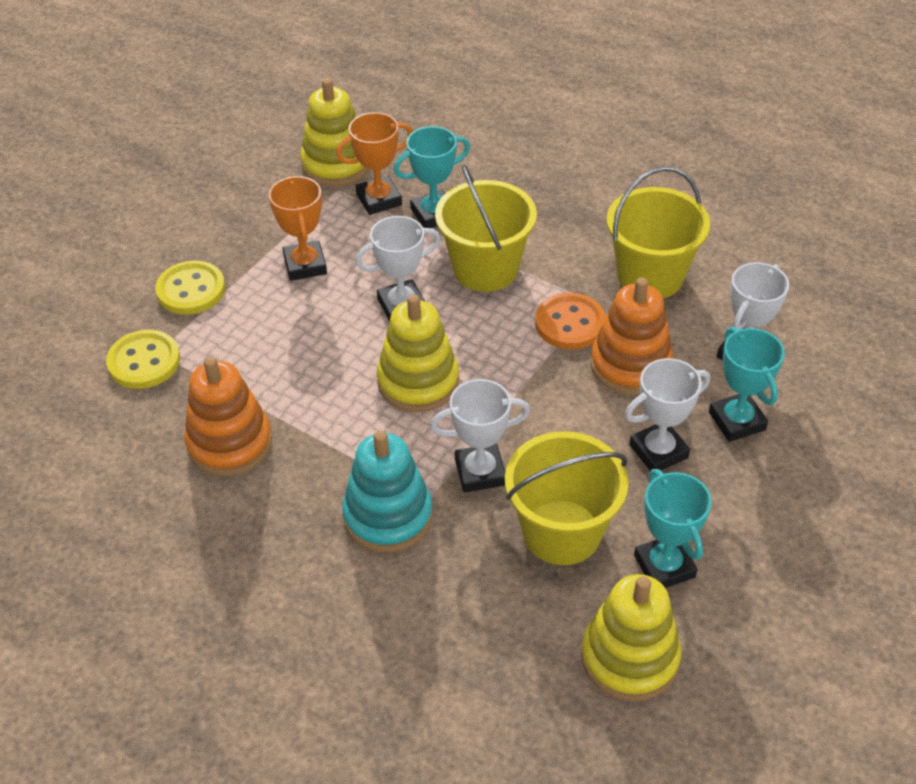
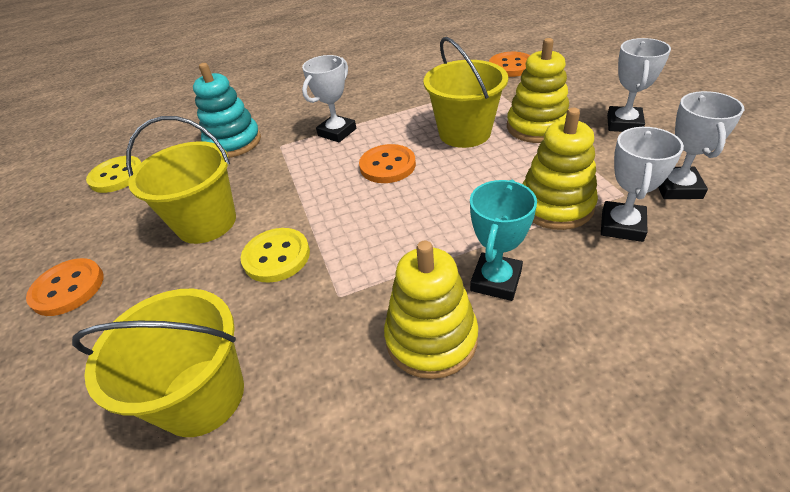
orange button: [535,293,606,349] = 1 -> [26,258,104,316] [359,144,416,183] [489,52,530,77] = 3
orange stacking toy: [184,357,272,476] [590,278,673,395] = 2 -> none = 0
orange trophy: [269,175,327,281] [336,112,413,215] = 2 -> none = 0
turquoise trophy: [394,126,470,228] [634,469,712,588] [709,327,785,442] = 3 -> [470,179,537,301] = 1

